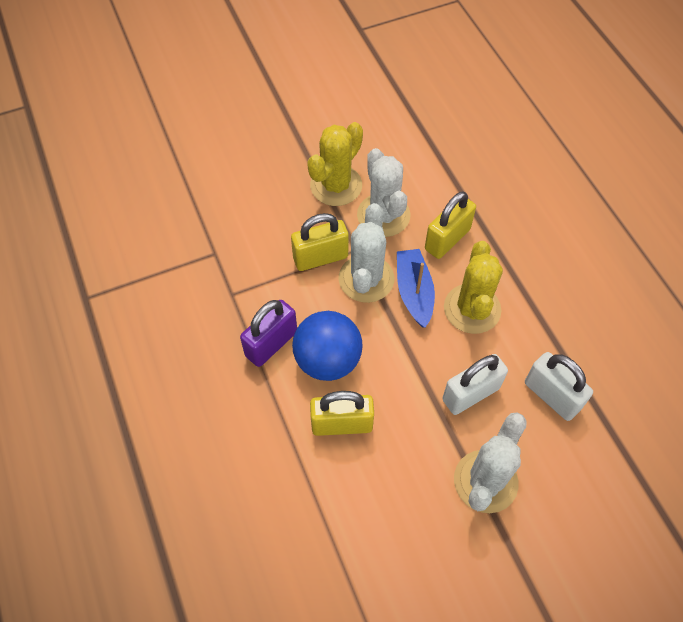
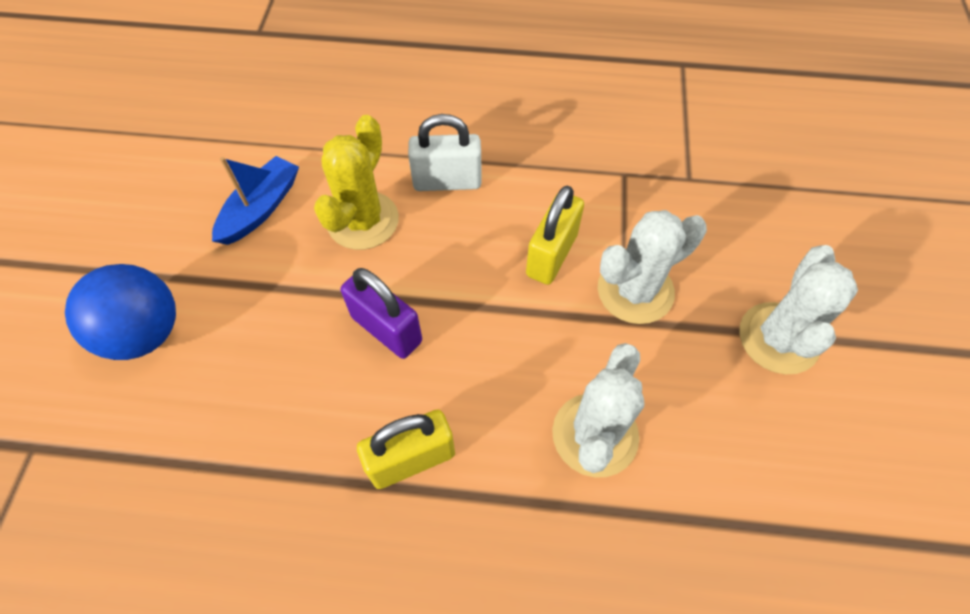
white padlock: [442,354,508,415] [525,352,593,421] = 2 -> [408,114,482,191] = 1
yellow cactus: [307,122,363,206] [444,241,503,334] = 2 -> [314,115,399,250] = 1
yellow padlock: [291,213,349,271] [310,391,374,436] [425,191,476,259] = 3 -> [357,410,455,489] [526,185,584,285] = 2

